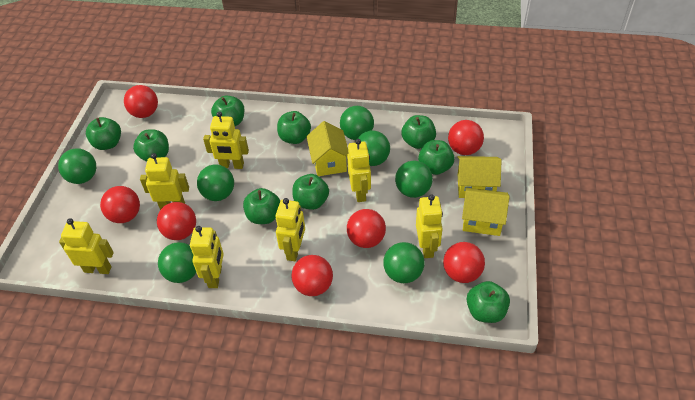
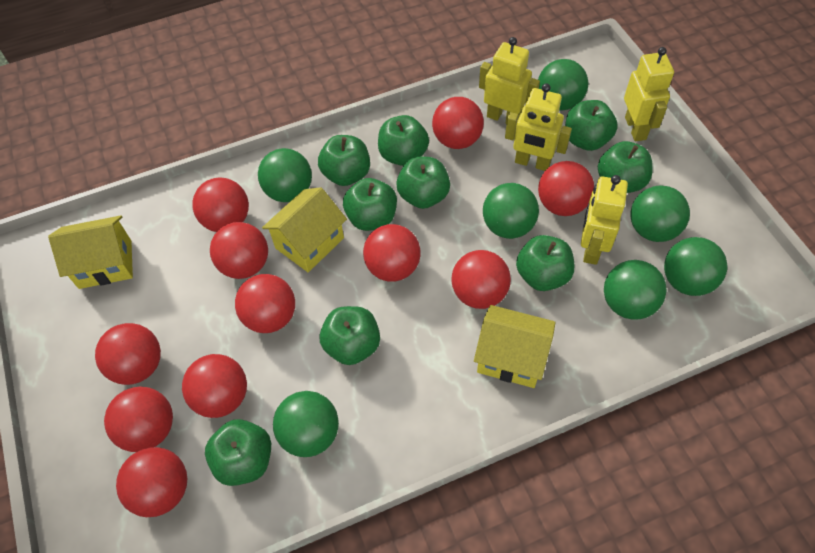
red ball: [100,186,140,223] [124,85,158,118] [157,202,196,240] [292,255,333,296] [347,209,386,248] [443,242,485,283] [448,120,484,155] = 7 -> [95,323,161,385] [104,387,173,452] [116,447,187,517] [182,354,247,418] [192,177,249,232] [210,222,268,279] [235,274,295,333] [363,224,421,282] [432,97,484,149] [451,250,511,309] [538,161,594,216] = 11
yellow robot: [59,218,114,274] [140,153,189,210] [190,226,224,288] [203,112,249,169] [275,198,305,261] [347,139,371,202] [416,194,443,258] = 7 -> [479,37,540,124] [505,83,572,171] [581,175,628,265] [624,47,674,141] = 4

